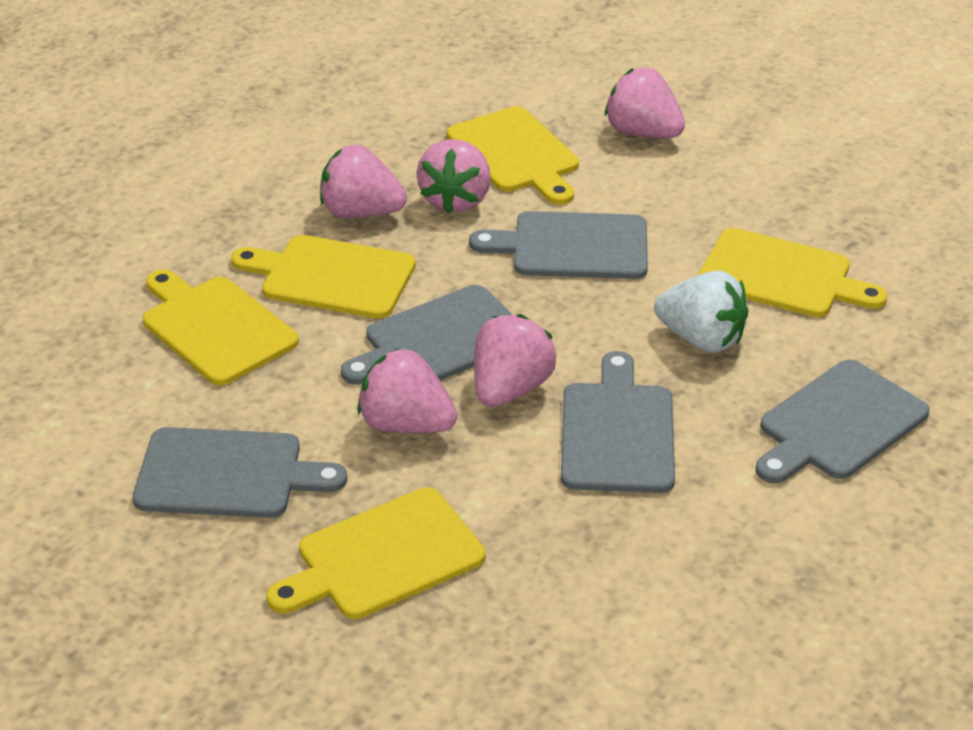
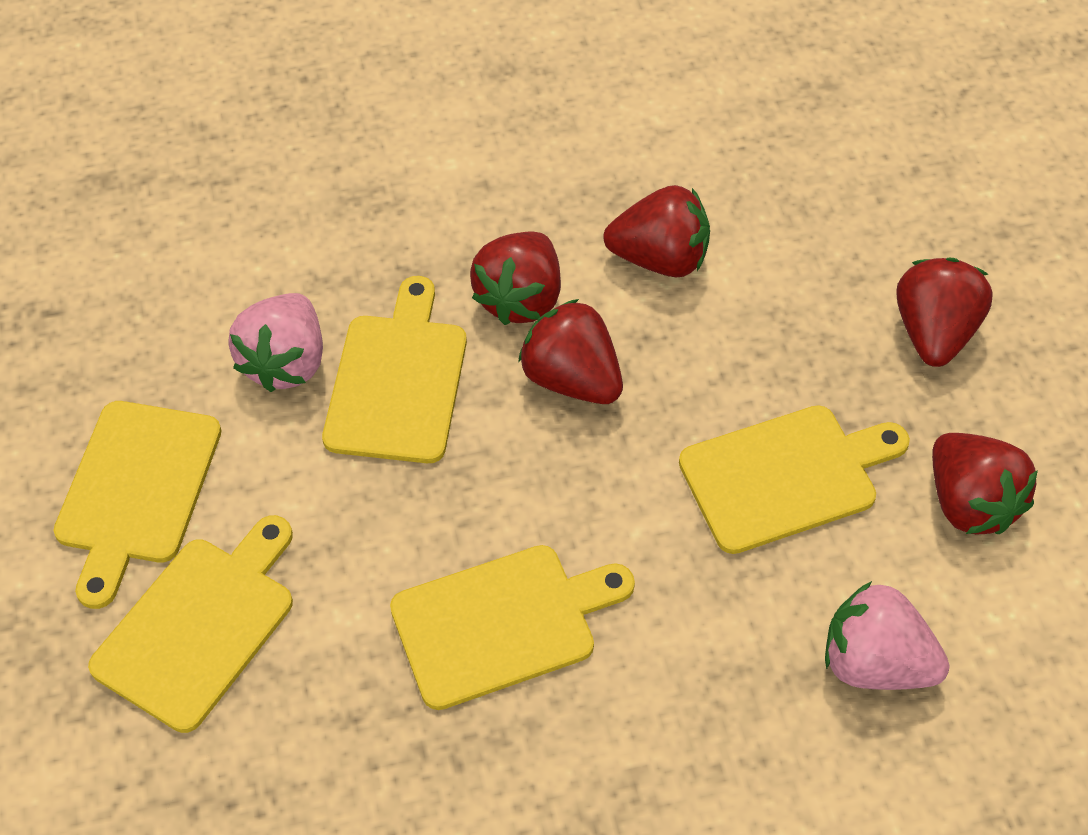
grey cutting board: [133,427,347,518] [341,285,513,384] [469,211,648,279] [561,351,675,493] [755,360,930,483] = 5 -> none = 0
pink strawberry: [320,145,407,218] [357,349,457,433] [417,139,491,214] [474,314,556,407] [605,68,685,138] = 5 -> [228,293,323,392] [825,581,950,690] = 2
red strawberry: none = 0 -> [470,232,561,325] [518,299,623,404] [603,185,710,277] [896,258,993,367] [932,433,1038,535] = 5
white strawberry: [654,270,748,353] = 1 -> none = 0

